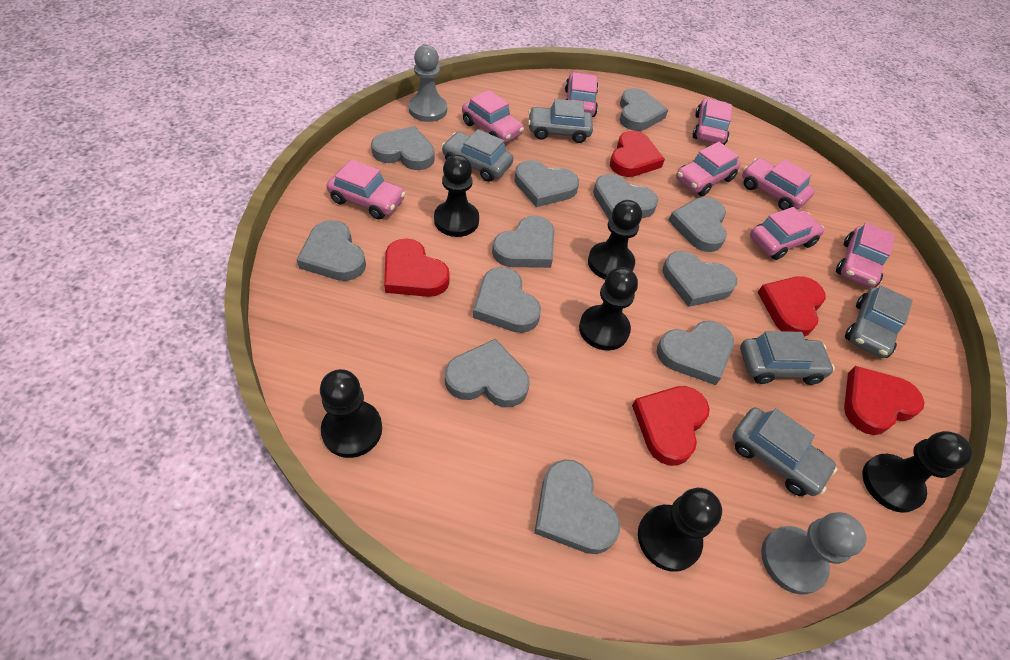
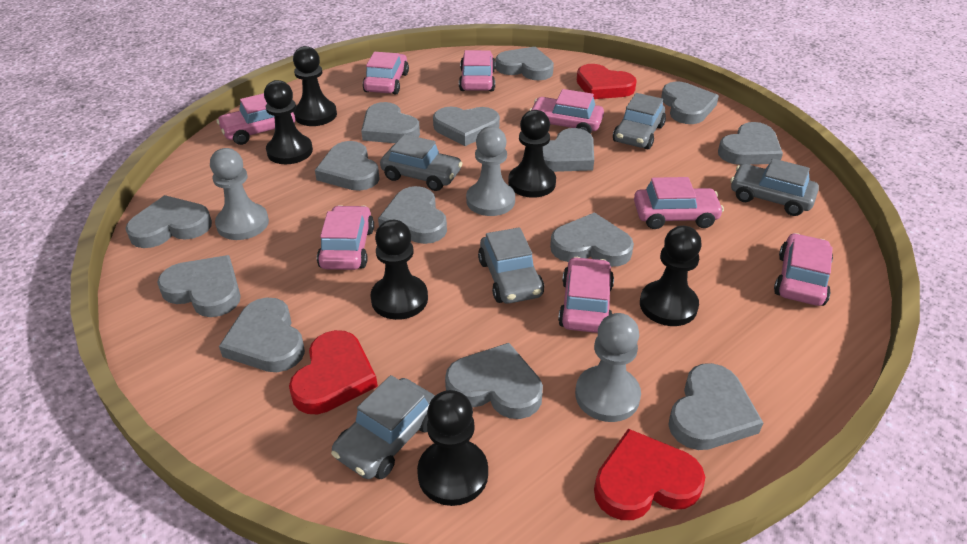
grey heart: [297,220,366,281] [371,126,435,170] [445,339,530,407] [473,267,541,333] [492,216,554,268] [514,160,579,207] [534,459,620,554] [593,174,658,219] [620,88,668,131] [657,321,734,385] [662,251,737,307] [668,197,727,252] = 12 -> [125,195,212,248] [157,255,241,317] [219,298,305,372] [315,141,380,191] [361,102,420,143] [378,186,447,244] [433,107,500,146] [445,343,543,419] [495,47,554,81] [543,128,594,172] [550,212,634,267] [661,82,719,124] [668,363,763,450] [718,122,783,165] = 14
grey pawn: [408,45,447,122] [761,512,866,595] = 2 -> [210,148,269,240] [466,126,515,216] [575,313,641,422] = 3
red heart: [384,238,450,297] [610,131,665,177] [632,386,710,466] [757,276,826,337] [844,366,925,435] = 5 -> [289,330,378,414] [577,64,637,99] [594,429,705,520] = 3

